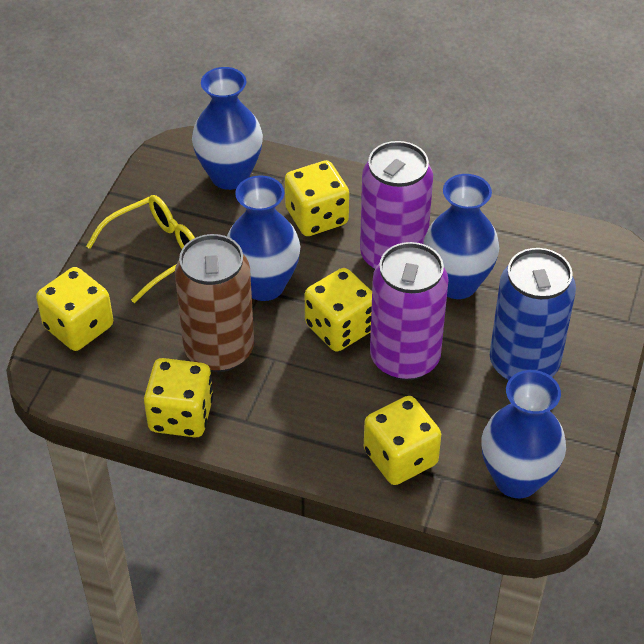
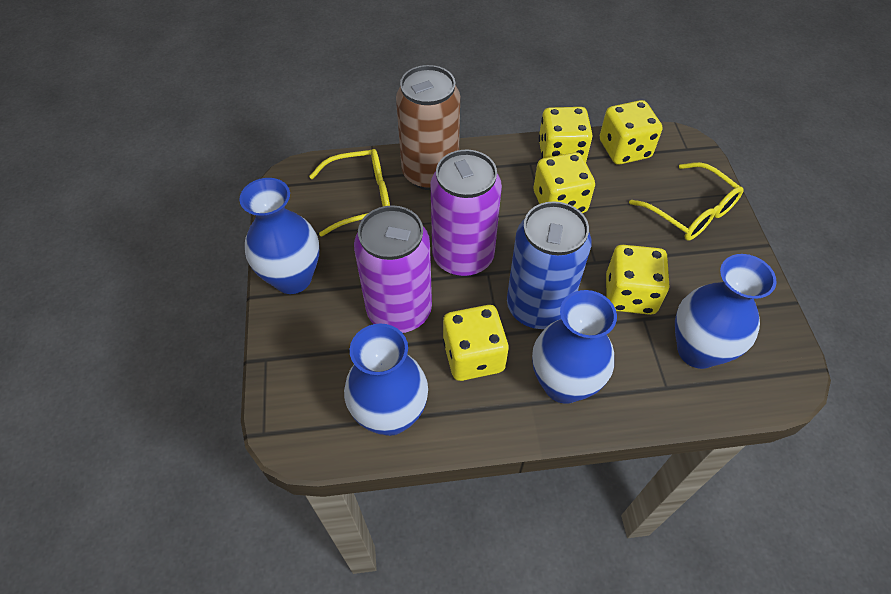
yellow glasses: [86,195,195,303] = 1 -> [309,149,390,236] [629,162,744,241] = 2

